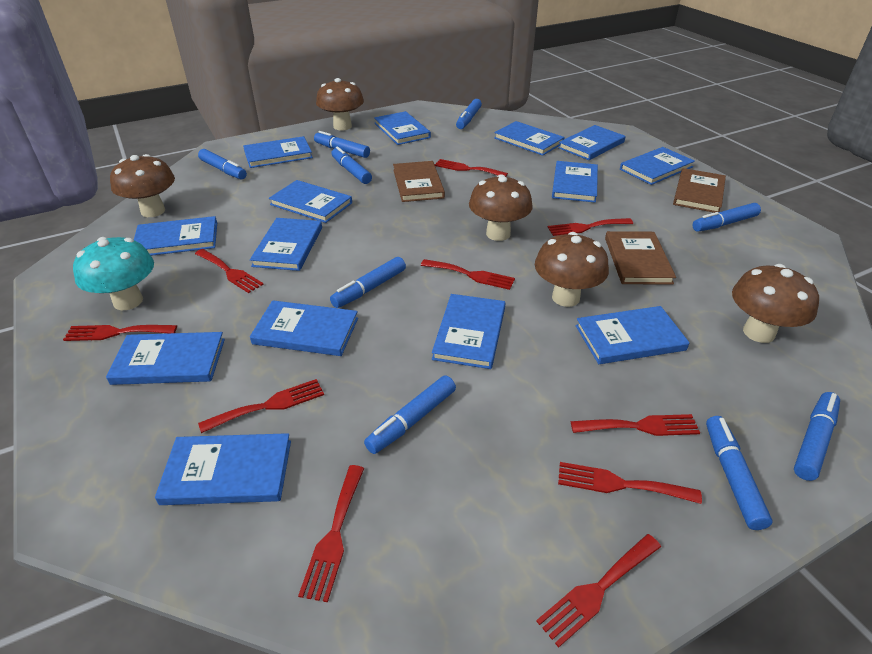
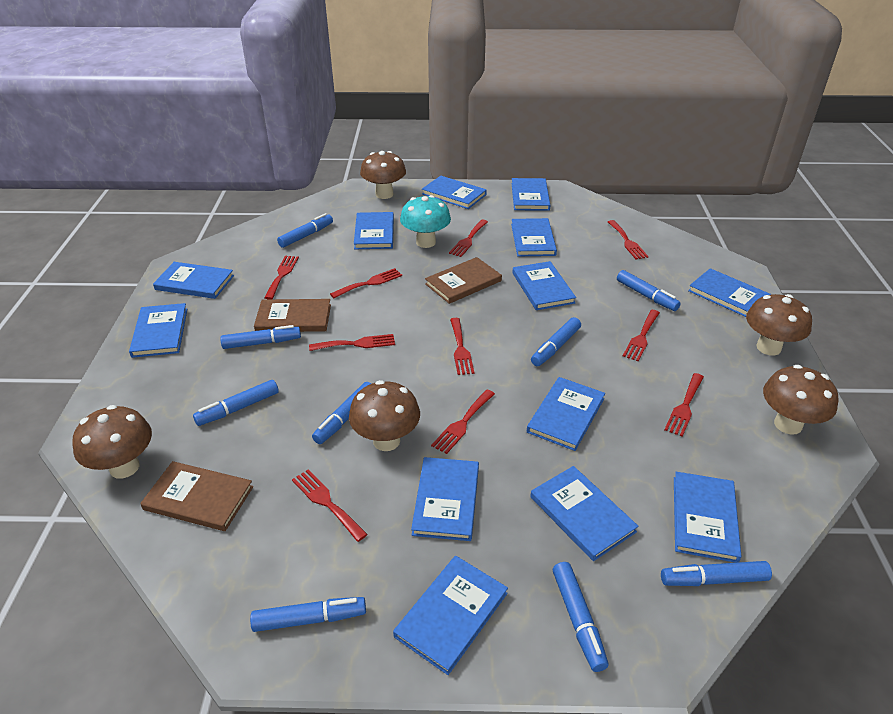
blue book: [106,332,225,385] [134,216,217,256] [155,433,291,505] [243,136,313,168] [250,218,322,271] [250,300,358,356] [269,180,352,223] [374,111,431,145] [432,294,505,369] [494,121,565,156] [552,161,598,203] [558,125,625,160] [575,306,689,364] [620,147,695,185] = 14 -> [129,303,187,358] [153,262,234,299] [354,212,394,249] [393,556,508,675] [411,457,479,541] [422,176,487,209] [511,178,550,211] [511,218,557,256] [512,261,576,310] [527,377,605,451] [530,466,639,561] [674,472,742,563] [688,268,772,317] = 13

